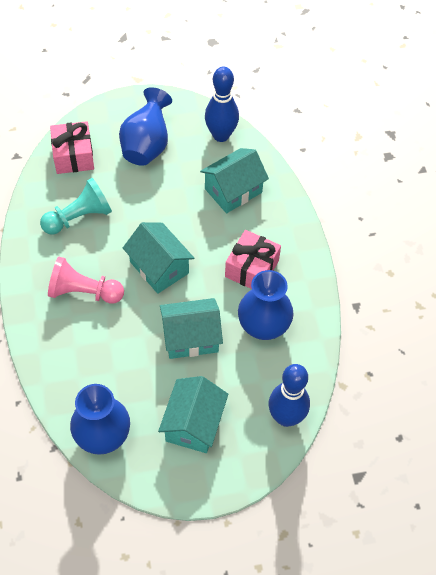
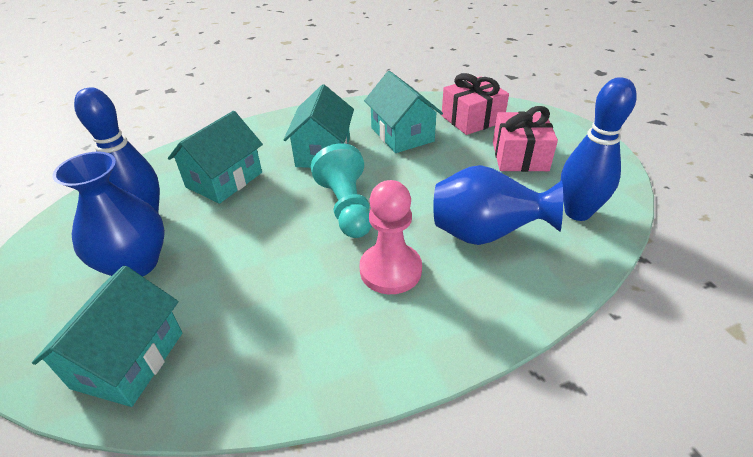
blue vase: [70,384,130,455] [119,87,172,166] [238,270,294,340] = 3 -> [52,152,165,277] [433,165,563,245] = 2

